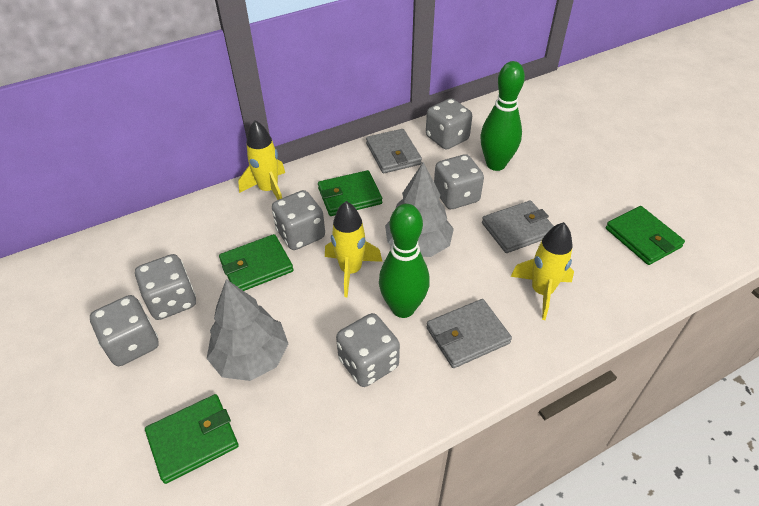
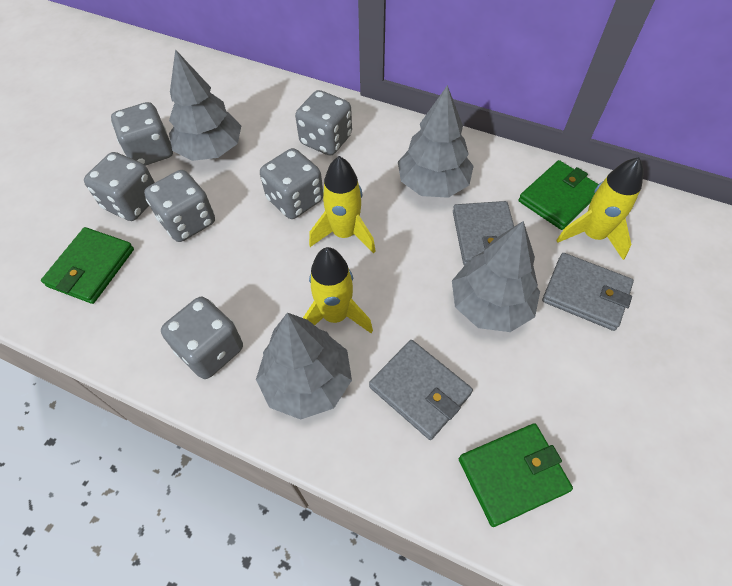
green bowling pin: [379,204,430,318] [480,61,525,171] = 2 -> none = 0
green wallet: [145,394,239,484] [219,234,293,291] [318,170,382,216] [606,206,685,265] = 4 -> [41,227,134,304] [459,423,573,527] [519,160,599,230] = 3
grey tree: [207,279,288,381] [385,162,454,257] = 2 -> [169,49,241,161] [256,313,352,420] [398,85,474,198] [452,221,540,332] = 4

